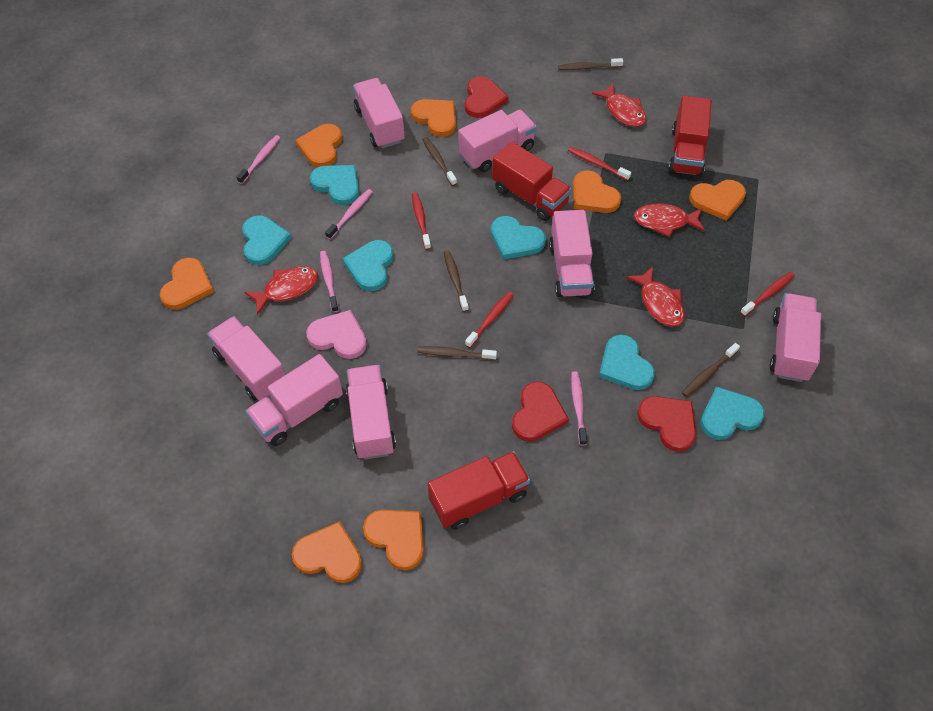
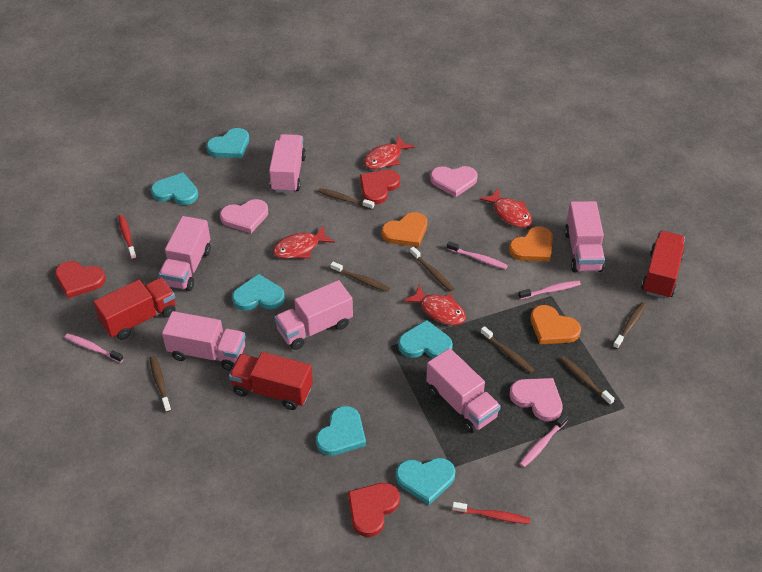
brown toothbrush: [417,346,497,360] [422,137,457,186] [444,250,469,312] [558,58,623,70] [682,343,740,397] = 5 -> [150,356,171,412] [318,188,374,210] [330,262,390,292] [410,247,454,291] [481,326,534,373] [560,356,615,405] [613,302,646,349] = 7
orange heart: [160,258,214,310] [292,521,362,583] [295,124,342,167] [363,510,424,570] [411,99,456,137] [573,170,621,213] [689,180,746,221] = 7 -> [382,212,427,247] [509,226,553,261] [530,305,581,344] = 3
pink heart: [306,310,367,359] = 1 -> [220,199,268,233] [430,166,478,197] [510,378,563,421] = 3
pink truck: [207,316,285,401] [246,354,343,446] [346,365,396,460] [353,78,405,148] [458,110,537,172] [549,210,594,297] [770,293,821,382] = 7 -> [159,216,211,291] [162,311,246,371] [269,134,306,193] [274,280,353,350] [426,348,501,433] [565,201,605,272] = 6
red toothbrush: [412,193,431,250] [465,292,514,348] [568,147,631,181] [740,272,795,316] = 4 -> [118,215,137,260] [452,502,530,524] = 2

